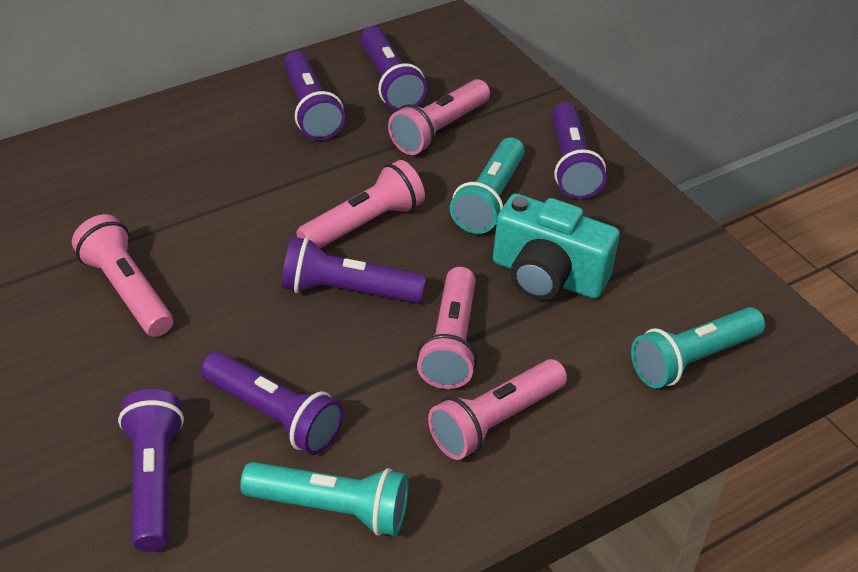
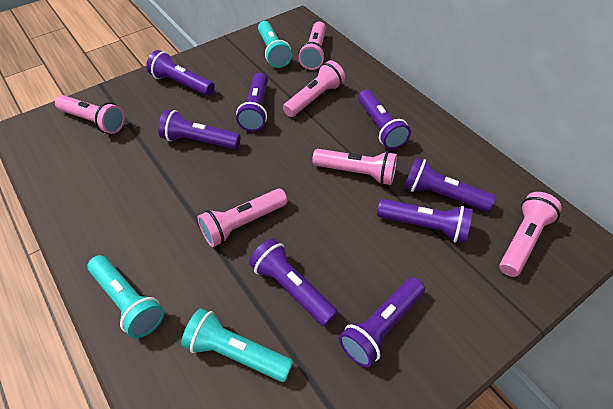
pink flashlight: [72,214,173,337] [297,160,425,248] [388,79,490,155] [417,267,477,389] [428,359,567,460] = 5 -> [55,95,125,134] [198,189,288,247] [283,60,345,117] [298,21,326,70] [312,149,397,185] [499,192,562,277] = 6
purple flashlight: [118,389,184,552] [201,352,343,455] [282,237,426,303] [283,51,345,140] [360,26,427,111] [552,102,606,199] = 6 -> [146,50,214,96] [158,110,241,149] [236,73,268,131] [249,238,338,326] [339,277,425,367] [358,90,411,149] [377,199,473,243] [404,158,495,211] = 8
turquoise camera: [493,193,620,300] = 1 -> none = 0

